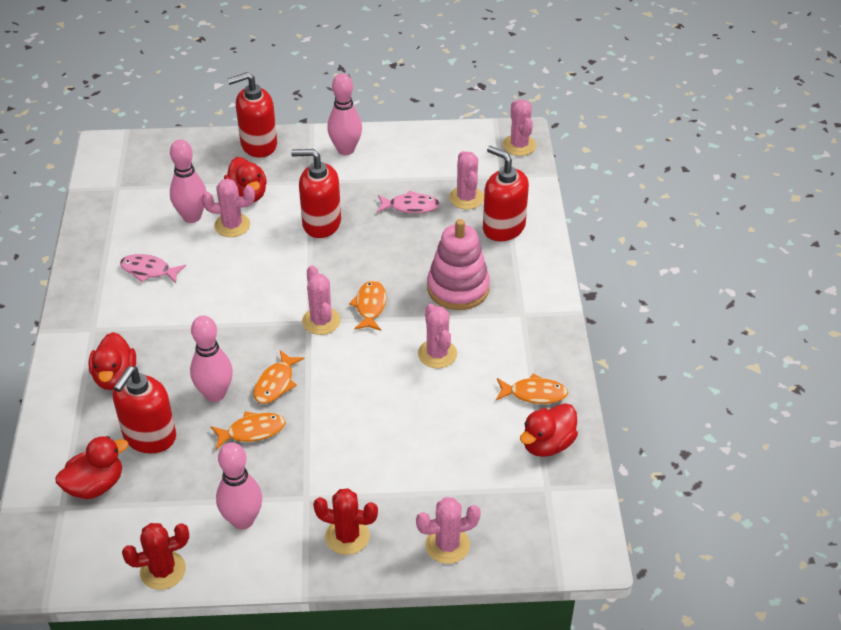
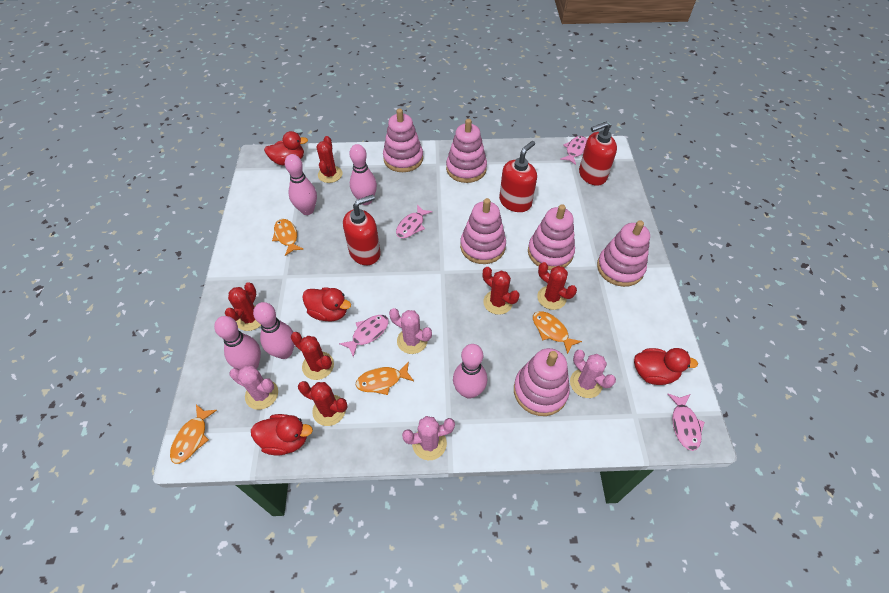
pink bowling pin: [170,139,207,223] [190,315,233,402] [216,442,262,530] [327,73,362,155] = 4 -> [214,316,261,370] [253,302,295,359] [285,154,317,215] [349,144,377,205] [453,344,487,399] = 5
pink cactus: [202,179,255,237] [302,265,341,335] [416,497,481,564] [418,304,457,368] [449,151,484,209] [503,100,536,156] = 6 -> [230,366,278,410] [389,308,432,354] [402,416,455,460] [570,350,616,398] = 4
pink fish: [120,254,186,283] [377,190,440,213] = 2 -> [339,315,389,357] [396,205,432,238] [560,136,587,165] [667,393,705,451] = 4
pink stacking toy: [427,219,490,310] = 1 -> [383,108,423,172] [446,119,487,183] [460,198,506,264] [514,348,570,416] [528,204,575,270] [597,220,650,287] = 6
red cactus: [122,523,189,590] [313,488,378,555] = 2 -> [225,282,261,331] [291,332,334,380] [298,381,347,426] [317,136,342,183] [483,267,519,315] [537,262,577,310] = 6
red soap dispenser: [113,366,176,453] [228,72,277,158] [291,149,341,238] [483,146,529,241] = 4 -> [343,194,381,265] [499,141,537,212] [579,122,617,186] = 3

